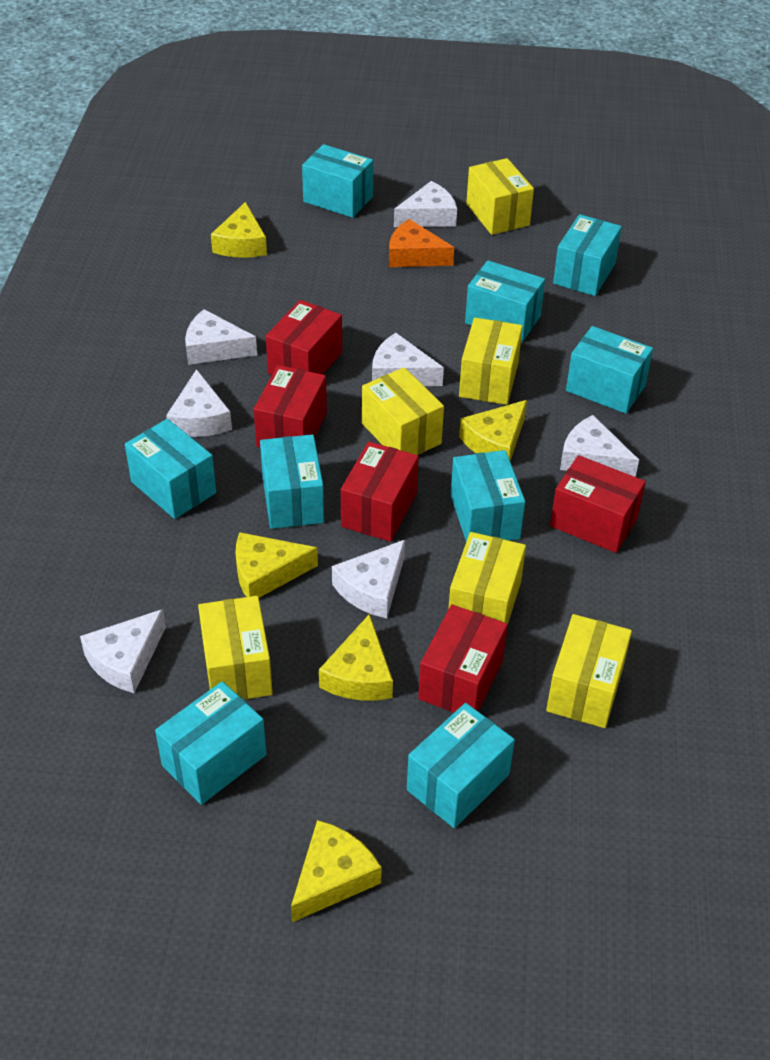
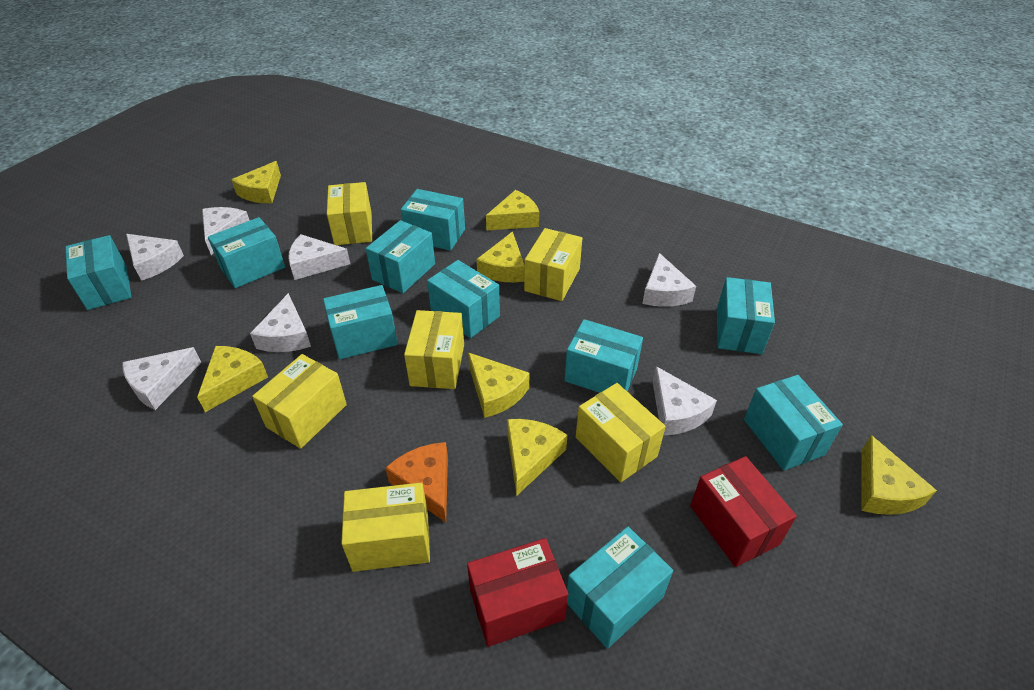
red box: [254,365,327,448] [266,300,342,375] [341,441,419,542] [418,605,508,712] [550,455,646,553] = 5 -> [467,538,568,647] [690,456,797,567] = 2
turquoise box: [125,419,216,519] [155,681,267,805] [260,434,324,529] [302,144,374,218] [407,703,515,828] [450,450,525,542] [465,260,545,342] [553,214,622,296] [566,326,653,414] = 9 -> [65,235,131,310] [208,217,285,288] [323,285,398,359] [366,220,435,293] [401,189,465,251] [427,260,500,338] [564,319,643,393] [567,527,673,649] [717,277,775,354] [744,375,843,470] = 10
yellow cheese: [211,202,267,258] [236,532,318,598] [291,820,382,922] [319,614,393,701] [459,400,527,461] = 5 -> [197,346,268,412] [231,161,281,203] [468,353,529,418] [477,231,525,282] [486,190,539,231] [507,419,568,496] [862,435,937,515] = 7

